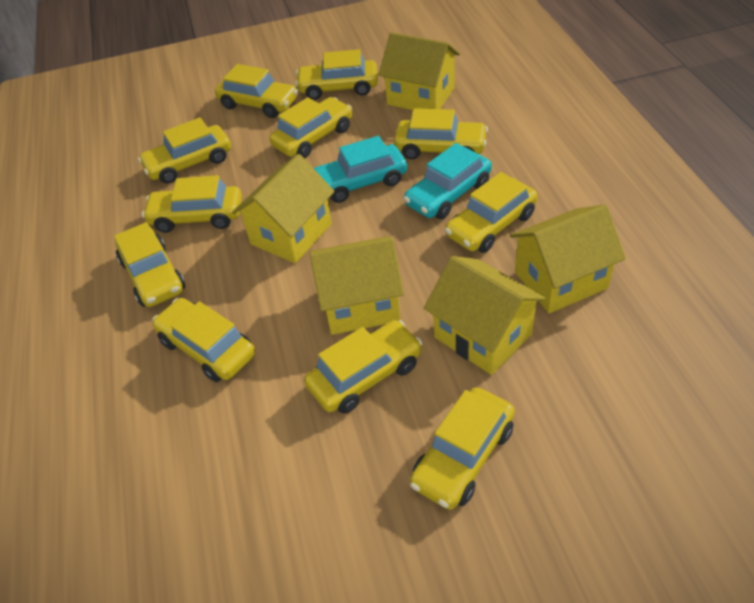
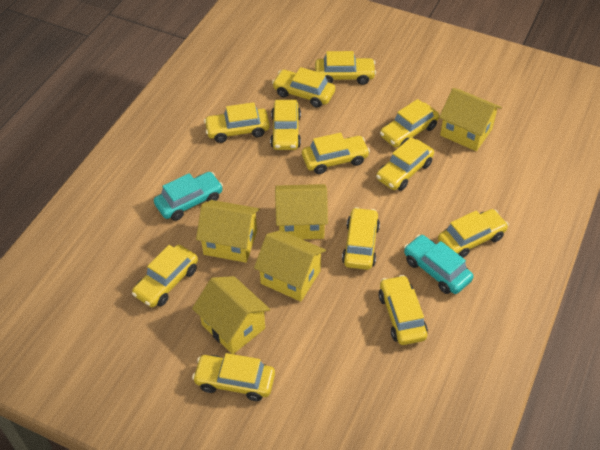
yellow car: [114,222,185,307] [138,117,231,184] [142,175,242,233] [152,298,255,382] [215,64,298,118] [269,97,352,158] [295,49,378,100] [304,320,422,414] [394,108,488,159] [410,387,515,510] [445,172,538,253] = 11 -> [132,245,198,307] [192,353,275,401] [204,102,270,143] [270,100,301,150] [272,67,335,108] [302,133,370,174] [315,51,376,85] [342,207,380,270] [376,137,434,191] [379,275,428,345] [380,99,439,148] [438,209,509,258] = 12

